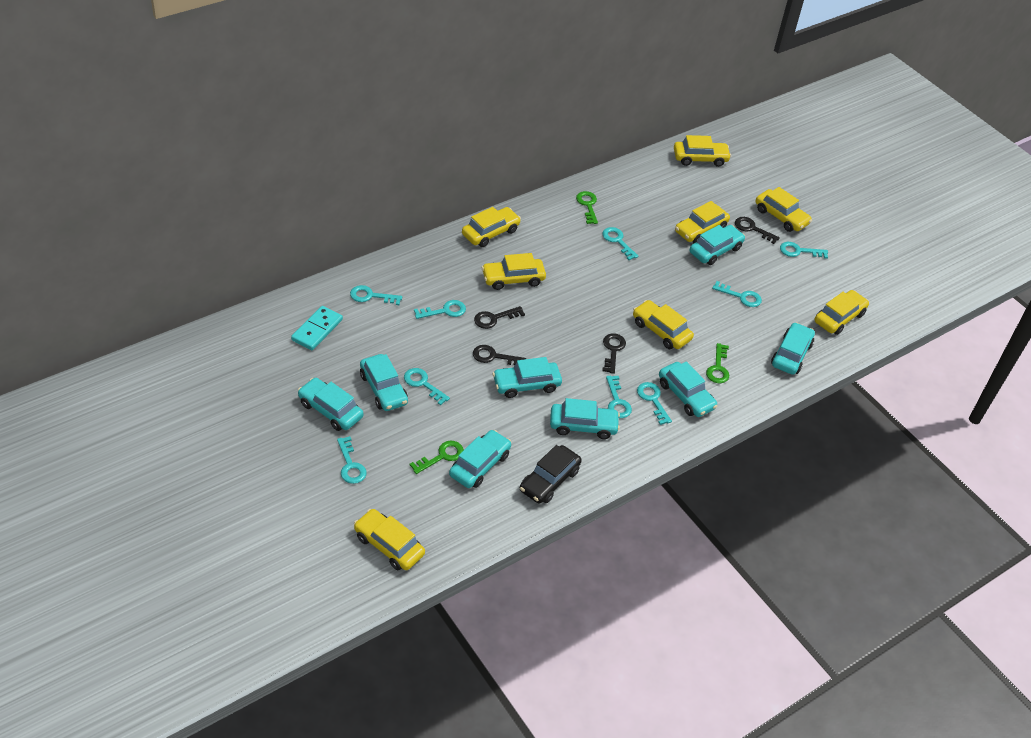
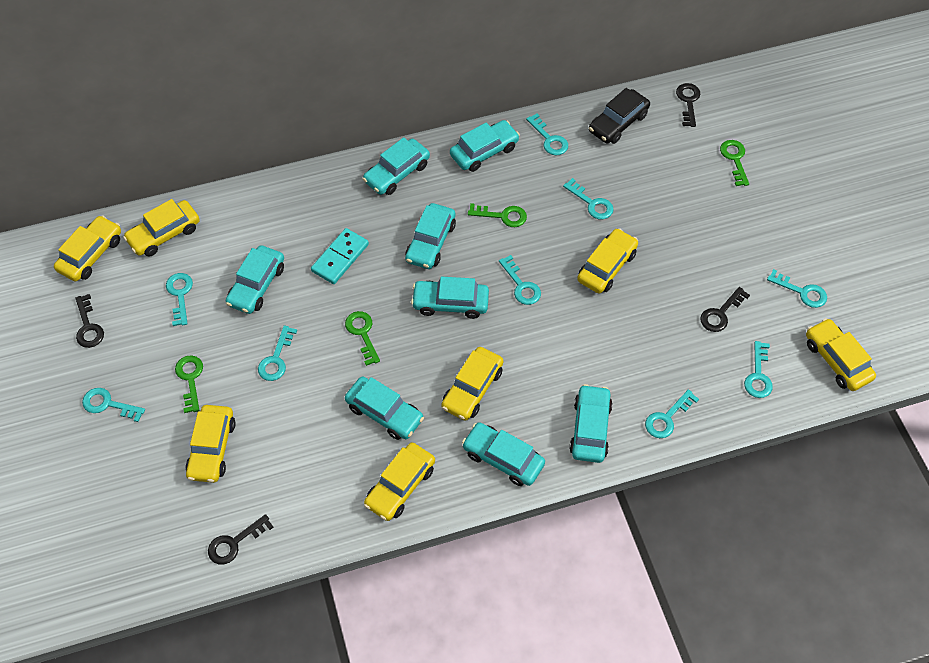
green key: [410,441,464,474] [576,191,598,224] [706,343,729,383] = 3 -> [175,355,203,413] [345,311,380,366] [468,203,527,227] [720,140,749,186] = 4
yellow car: [354,509,425,570] [462,207,521,247] [482,253,546,290] [633,300,694,349] [674,135,731,167] [675,201,730,243] [756,187,812,232] [815,290,869,335] = 8 -> [54,215,121,282] [123,199,200,257] [185,405,235,483] [364,442,435,521] [441,347,503,421] [577,228,638,294] [806,318,876,391] = 7

